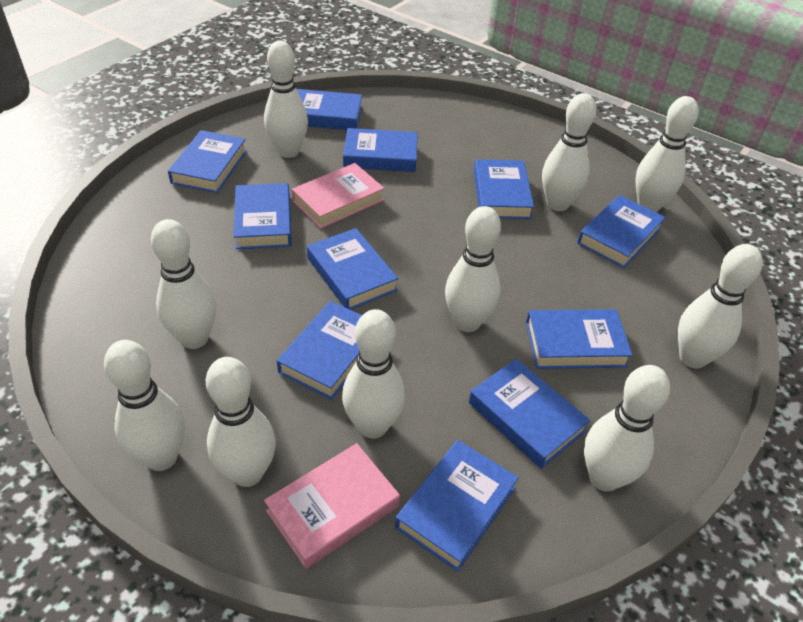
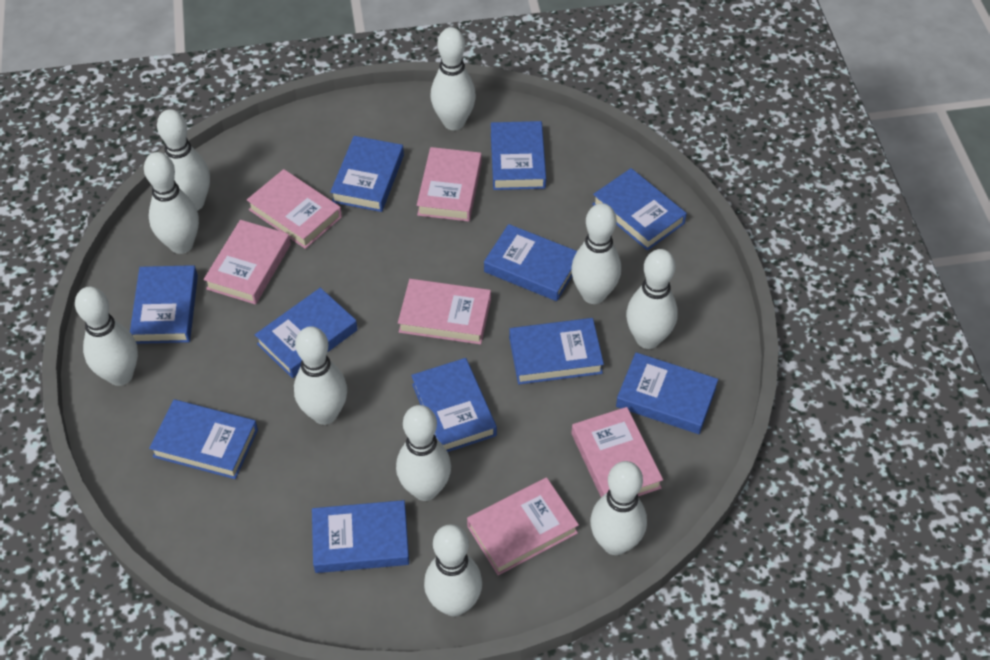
pink book: [264,443,400,569] [292,163,385,228] = 2 -> [204,220,291,305] [247,169,342,249] [398,279,491,345] [417,147,482,222] [467,477,579,575] [571,407,663,497] = 6

